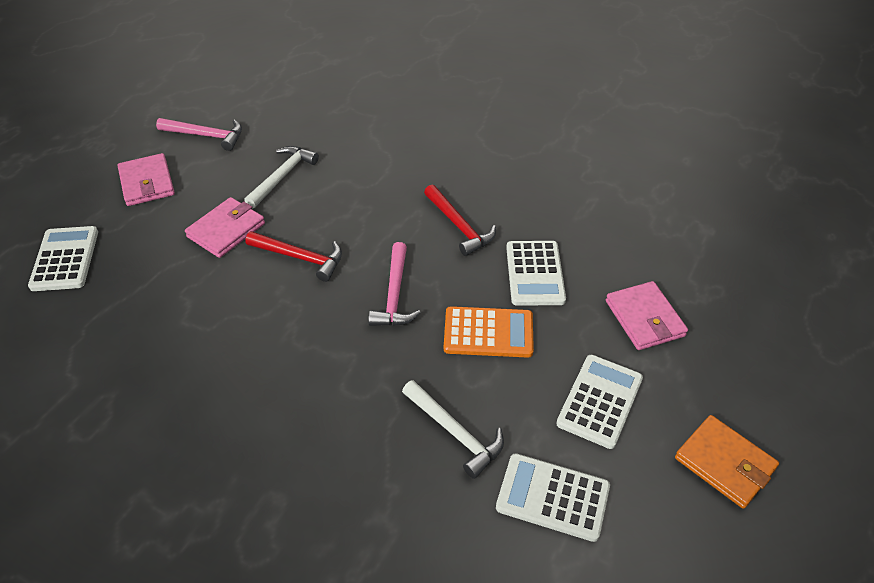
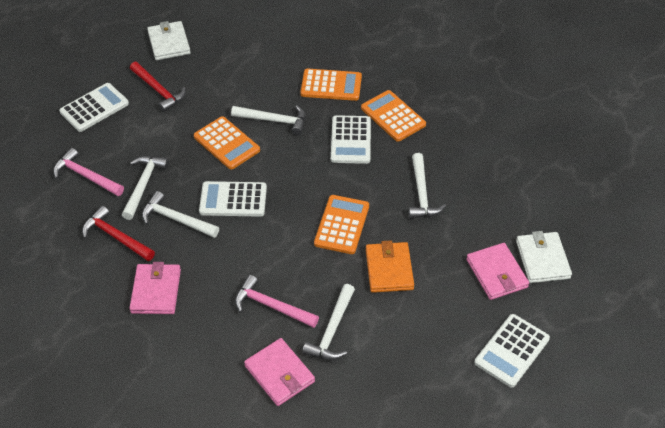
orange calculator: [444,306,534,358] = 1 -> [194,116,260,170] [300,69,362,101] [314,195,369,254] [361,90,426,142] = 4
white hammer: [244,146,319,208] [402,380,504,479] = 2 -> [122,156,169,220] [142,191,219,238] [231,105,306,135] [302,284,355,360] [408,153,446,219] = 5
white wallet: none = 0 -> [147,21,191,60] [516,231,572,283] = 2

